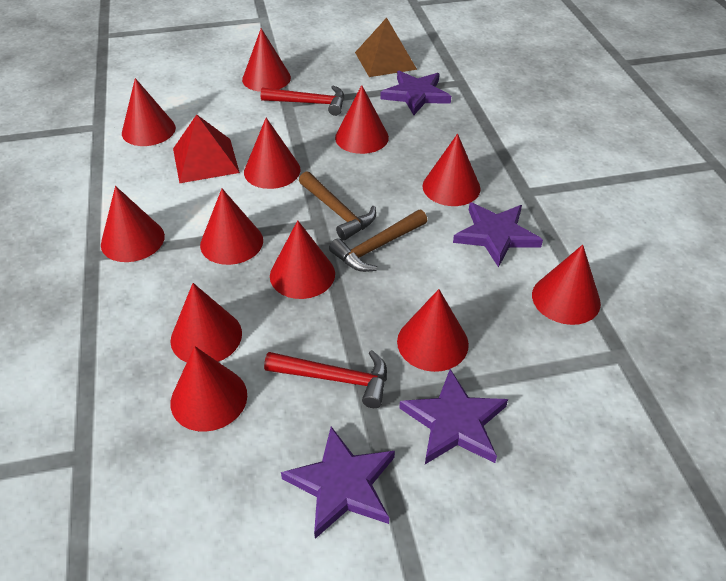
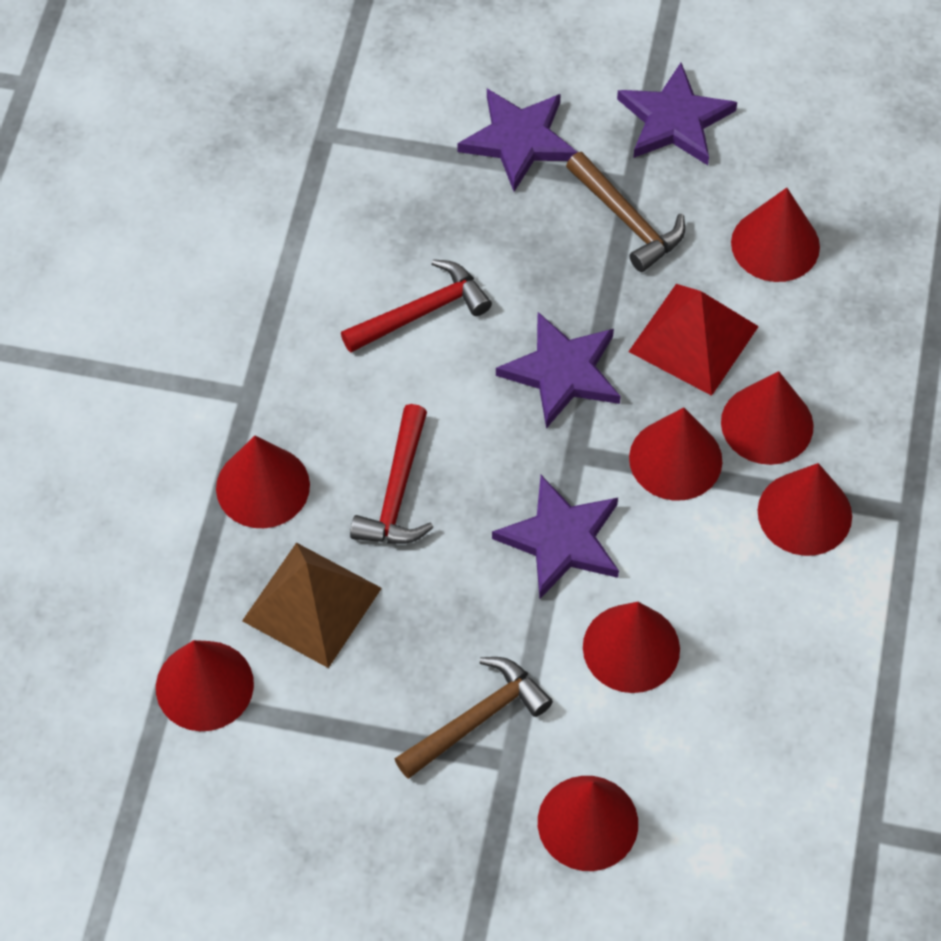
red cone: [101,186,165,262] [122,78,176,146] [170,283,242,362] [171,346,247,432] [200,189,263,265] [242,28,291,92] [244,118,300,189] [270,220,335,299] [335,85,389,154] [397,289,469,372] [422,134,481,206] [532,245,601,325] = 12 -> [156,640,254,731] [216,436,310,528] [538,776,638,871] [583,602,680,693] [629,407,722,501] [721,371,814,465] [731,188,820,282] [758,463,852,556] = 8

